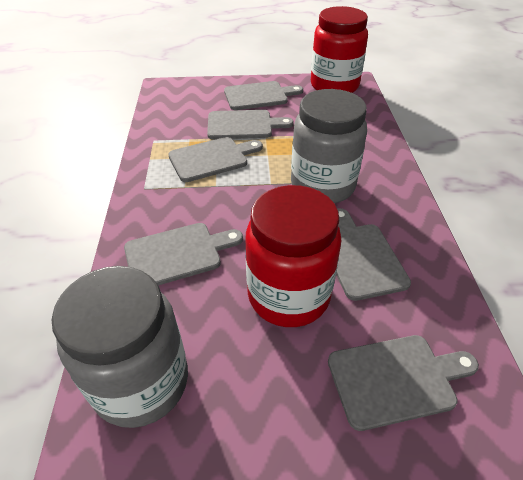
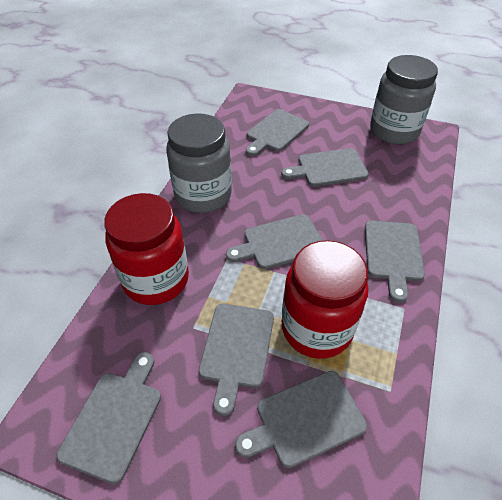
grey cutting board: [124,223,243,285] [168,137,263,182] [207,110,294,139] [224,81,303,110] [328,335,479,431] [336,208,411,301] = 6 -> [56,352,161,484] [199,304,274,416] [226,214,323,269] [235,371,367,468] [246,109,309,156] [281,148,369,187] [365,220,425,303] = 7

